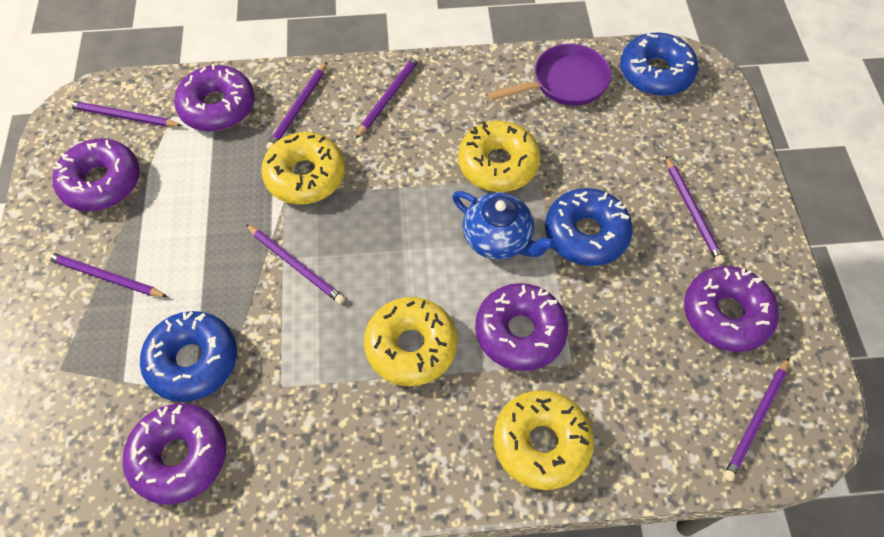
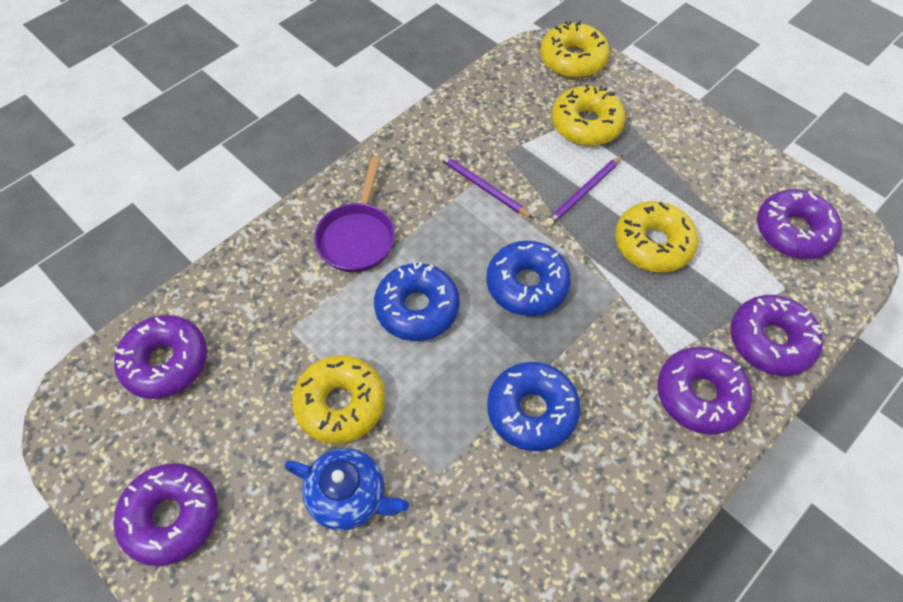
purple pencil: [45,252,168,297] [66,100,182,127] [245,224,345,304] [266,62,327,150] [355,55,420,139] [666,156,725,264] [724,358,789,481] = 7 -> [439,154,533,218] [545,155,623,226] = 2

